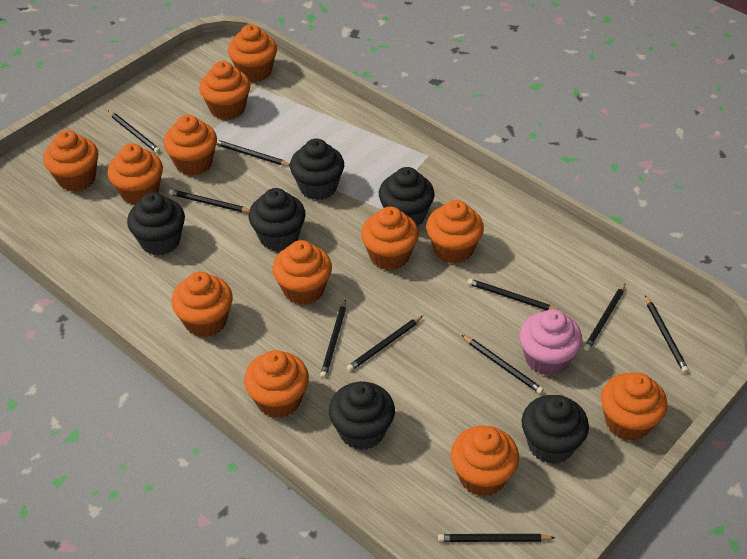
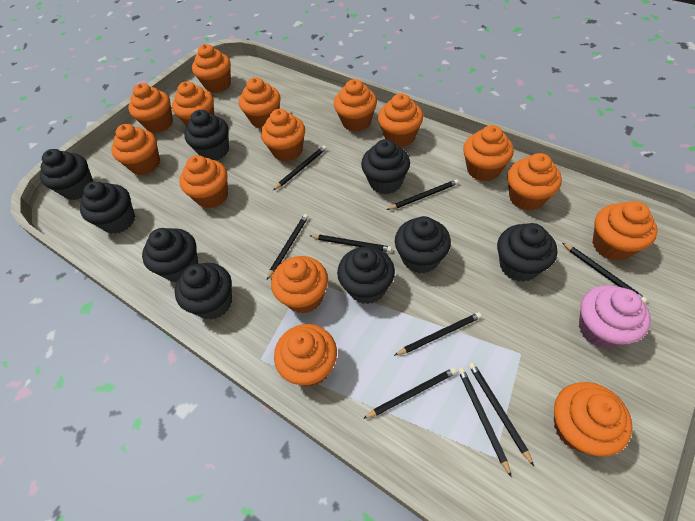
black cupcake: [127,192,185,256] [249,188,306,251] [290,139,344,200] [329,381,395,450] [379,167,435,226] [521,395,589,464] = 6 -> [40,149,93,200] [80,181,135,234] [142,228,198,282] [175,263,232,320] [184,110,229,161] [337,247,395,304] [361,139,410,194] [395,216,451,274] [497,223,557,282] = 9
black pencil: [108,111,160,153] [169,189,250,212] [216,140,290,166] [320,299,346,378] [347,316,423,372] [438,534,555,542] [462,335,544,394] [467,279,558,310] [584,284,625,351] [645,295,689,373] = 10 -> [267,214,308,280] [273,146,327,190] [309,235,392,252] [363,368,457,419] [387,179,459,210] [394,312,482,356] [458,368,512,477] [469,363,534,466] [563,243,648,303] = 9
orange cupcake: [43,130,98,192] [107,144,163,205] [163,115,217,176] [171,272,233,337] [199,61,250,120] [228,24,277,82] [244,350,309,418] [272,240,332,305] [361,207,419,270] [426,200,484,264] [451,426,519,497] [601,372,667,441] = 12 -> [111,124,160,175] [128,83,173,133] [172,81,214,126] [179,155,228,208] [192,44,231,93] [239,78,280,128] [261,109,305,162] [271,256,328,314] [274,324,337,387] [334,79,377,132] [378,93,423,147] [463,125,514,181] [507,153,562,211] [554,382,632,456] [593,201,658,261] = 15

